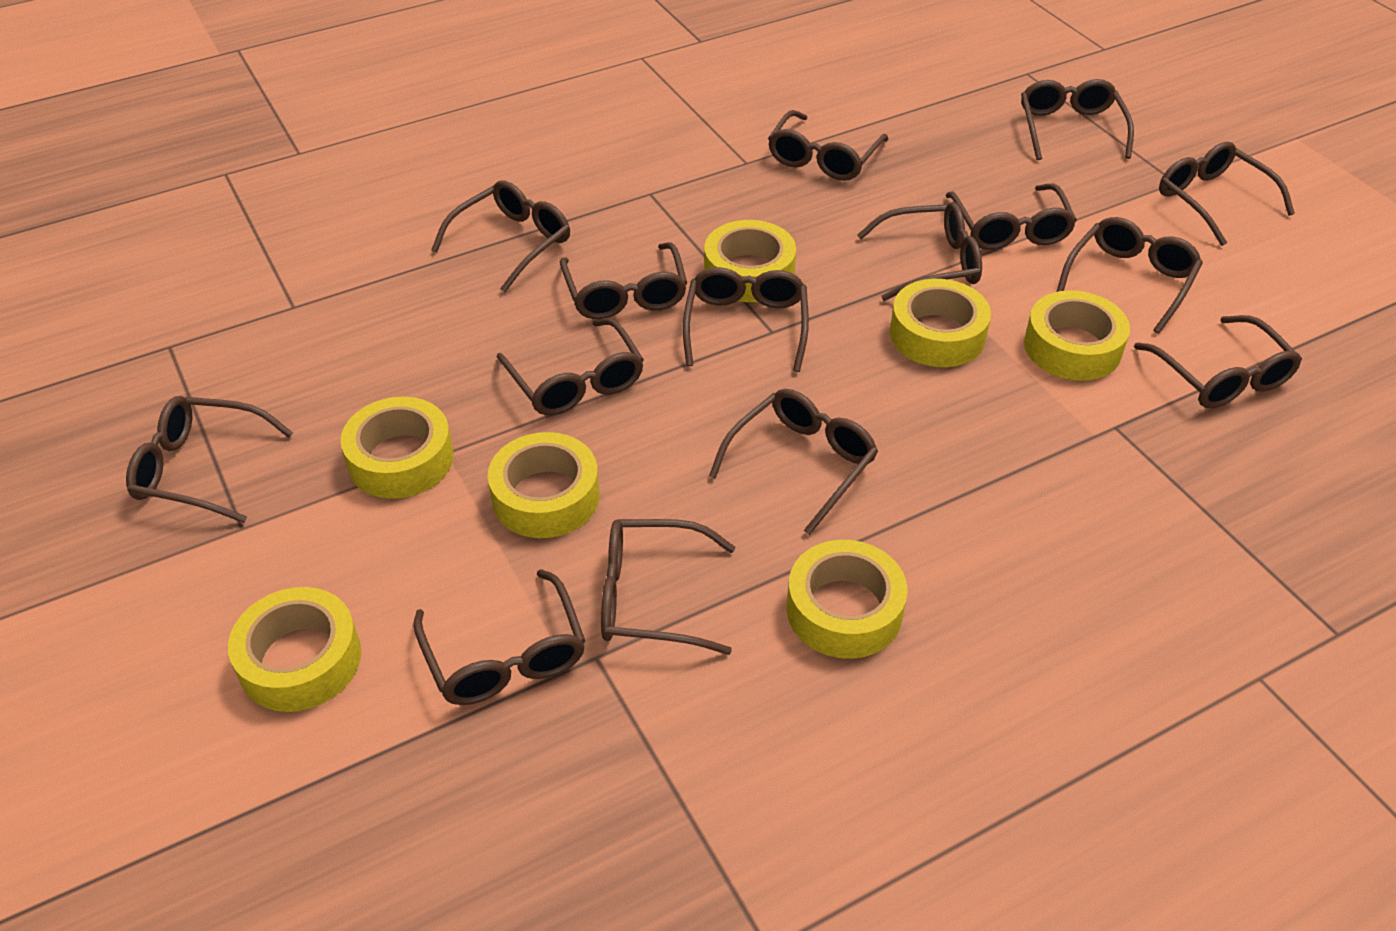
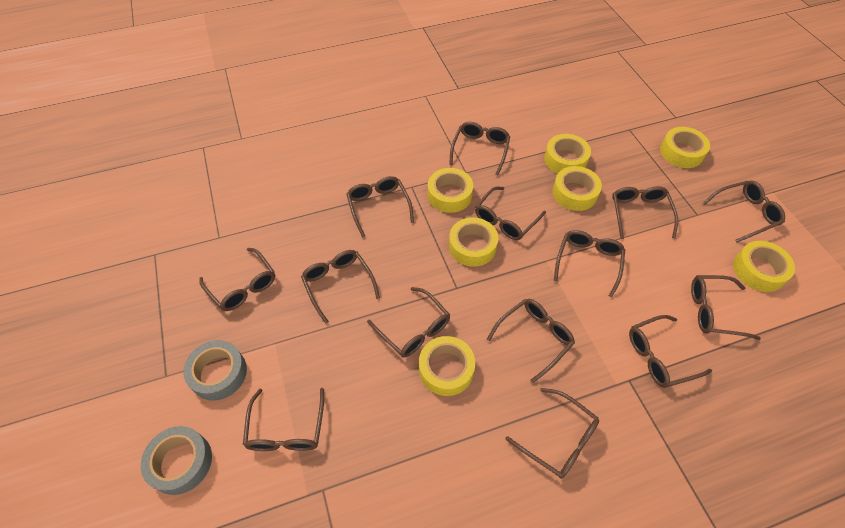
brown glasses: [126,396,293,523] [413,569,585,705] [431,181,570,292] [497,318,644,416] [560,242,687,319] [601,519,735,655] [683,267,809,372] [709,389,878,535] [768,110,889,181] [857,202,982,301] [945,184,1077,250] [1021,79,1134,160] [1056,217,1203,334] [1134,315,1302,408] [1159,142,1295,246] = 15 -> [199,248,275,311] [243,388,324,451] [301,250,380,324] [346,176,414,237] [367,287,450,358] [449,122,510,175] [475,186,546,240] [487,299,575,383] [505,388,599,479] [554,230,625,298] [612,186,678,239] [629,315,712,388] [691,275,761,340] [703,180,785,243] = 14
grey tape: none = 0 -> [141,426,212,495] [183,340,247,401] = 2

